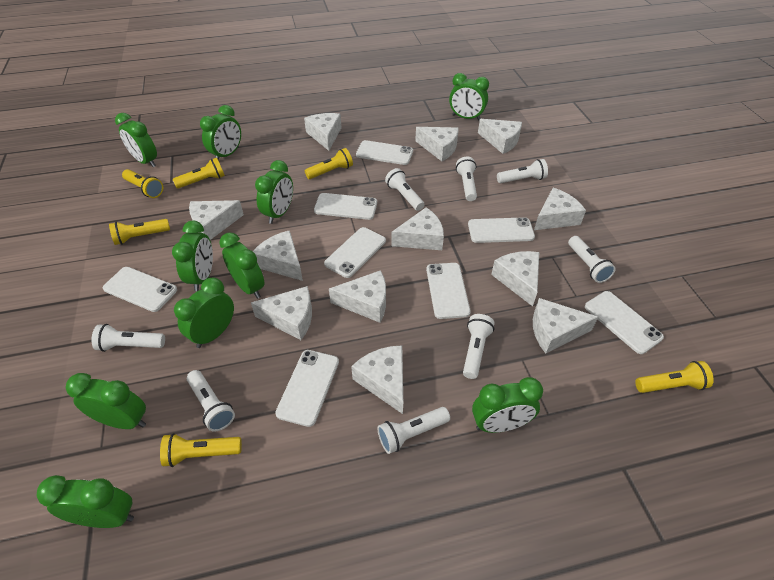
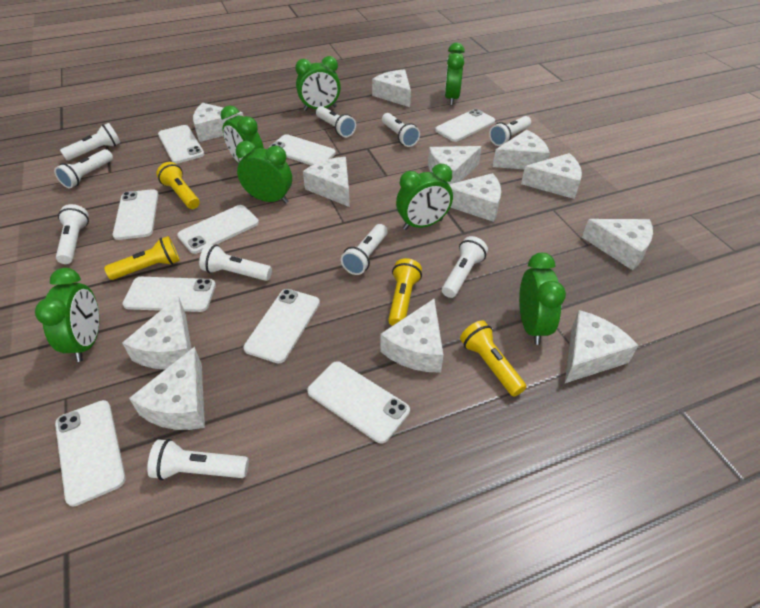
green clock: [36,475,134,528] [66,373,146,429] [115,113,157,167] [172,221,213,291] [174,277,234,348] [200,105,241,160] [219,232,265,299] [255,160,293,224] [449,73,489,121] [472,377,543,433] = 10 -> [35,268,99,362] [221,106,264,164] [236,141,292,204] [295,56,341,111] [396,164,453,230] [445,43,465,105] [519,253,566,345] = 7
white flashlight: [92,324,165,352] [187,370,235,431] [377,407,450,454] [385,168,424,211] [456,156,477,201] [463,314,495,379] [497,159,548,183] [568,236,616,283] = 8 -> [54,149,113,189] [56,204,89,264] [60,123,120,161] [147,439,249,480] [199,244,272,281] [316,106,356,137] [341,224,388,275] [382,113,420,147] [442,236,488,298] [489,116,531,146] = 10
white phone: [103,267,177,312] [275,350,339,427] [314,193,377,220] [324,227,386,278] [356,140,413,165] [426,263,471,319] [468,217,535,243] [585,291,664,354] = 8 -> [55,400,126,507] [113,189,158,240] [122,277,216,312] [158,125,205,164] [177,205,259,254] [243,289,320,363] [269,134,336,166] [307,361,410,444] [435,109,495,142] = 9
yellow flashlight: [109,219,170,245] [122,169,163,198] [160,433,242,467] [172,158,225,189] [305,148,353,179] [635,361,714,393] = 6 -> [104,236,180,280] [156,162,200,209] [388,258,422,326] [460,320,526,397] = 4

